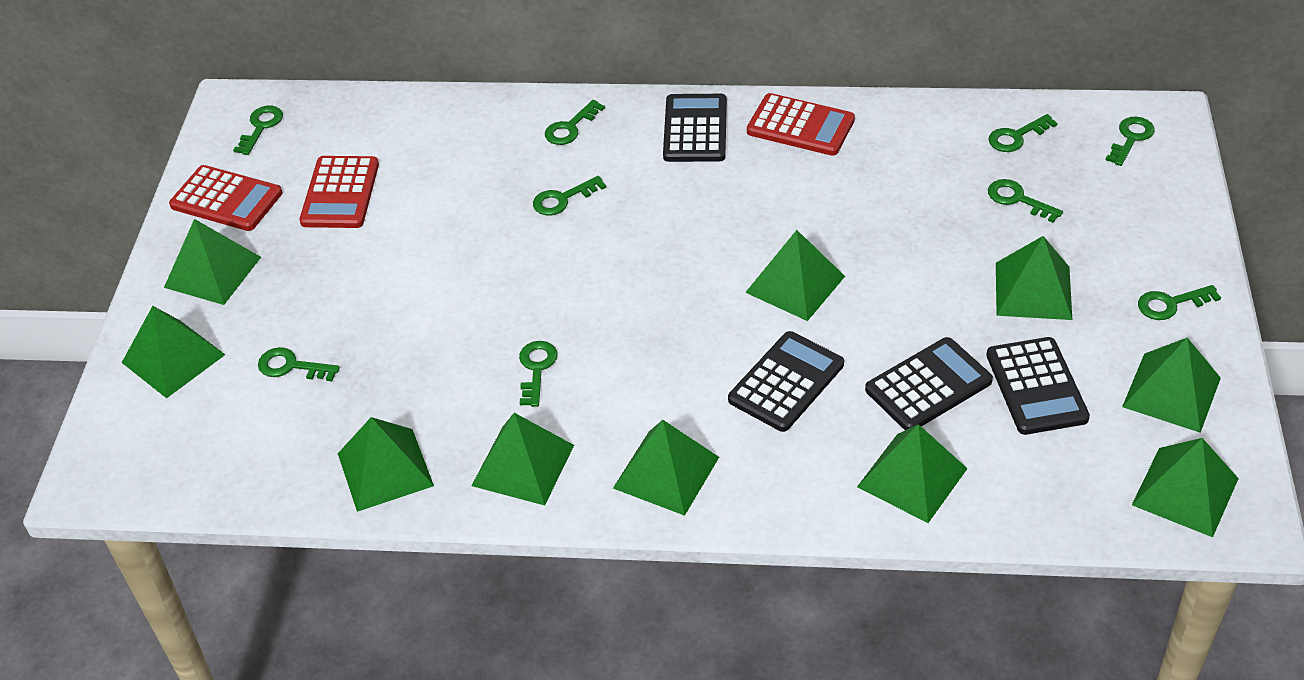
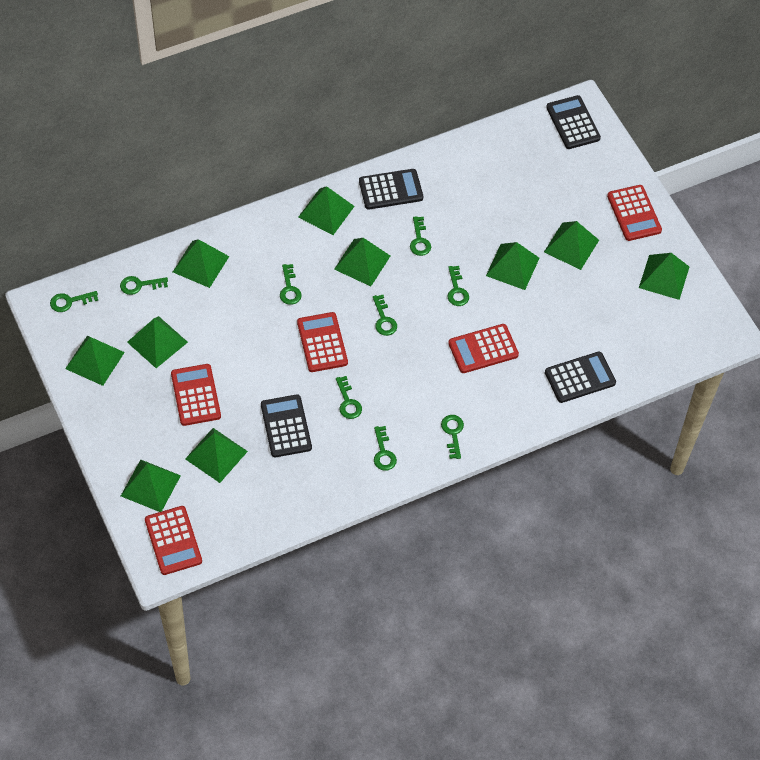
red calculator: [169,165,282,231] [299,156,379,228] [747,93,855,156] = 3 -> [145,506,202,575] [171,364,221,426] [297,312,348,372] [448,324,519,373] [607,185,662,241] = 5

